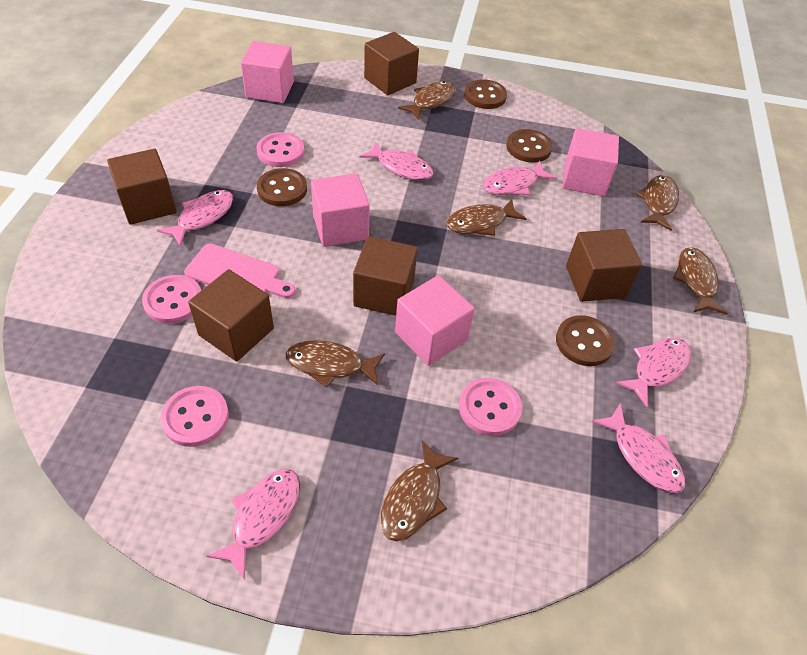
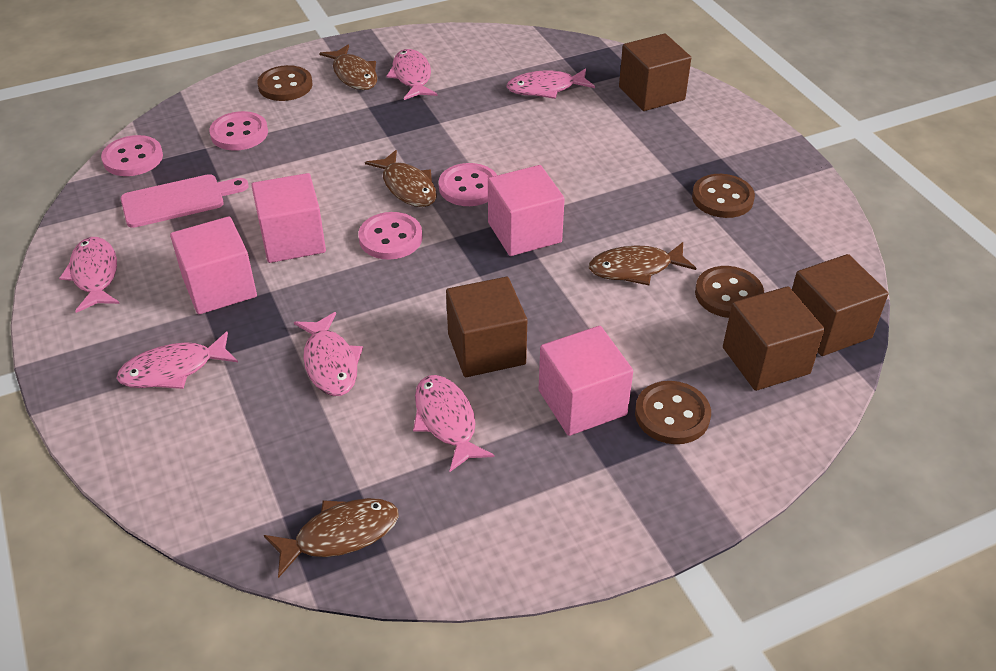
brown cube: [107,149,177,225] [188,269,274,362] [353,236,417,316] [364,32,419,95] [566,229,642,302] = 5 -> [446,277,527,377] [619,33,691,111] [723,286,825,391] [792,254,888,356] = 4
brown fish: [286,340,385,388] [380,440,458,541] [398,81,456,120] [446,199,526,236] [636,175,679,231] [673,247,727,315] = 6 -> [264,498,399,578] [319,44,377,90] [365,150,437,207] [589,242,696,285] = 4

